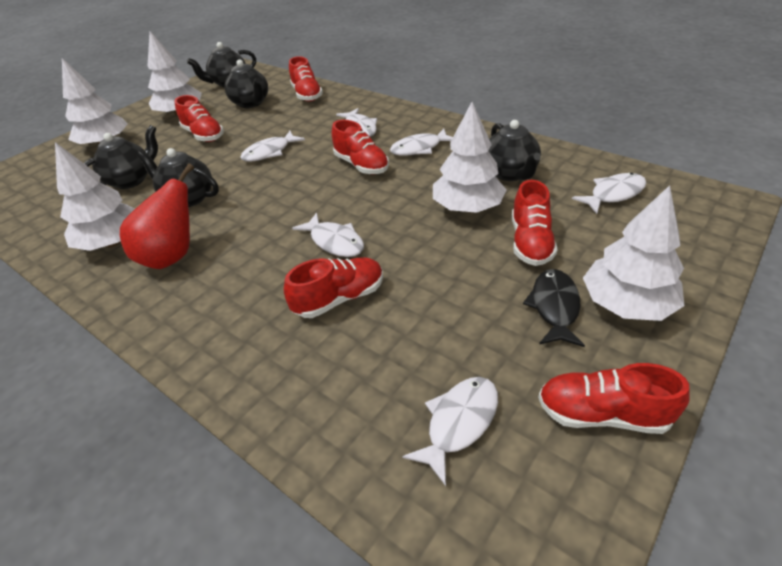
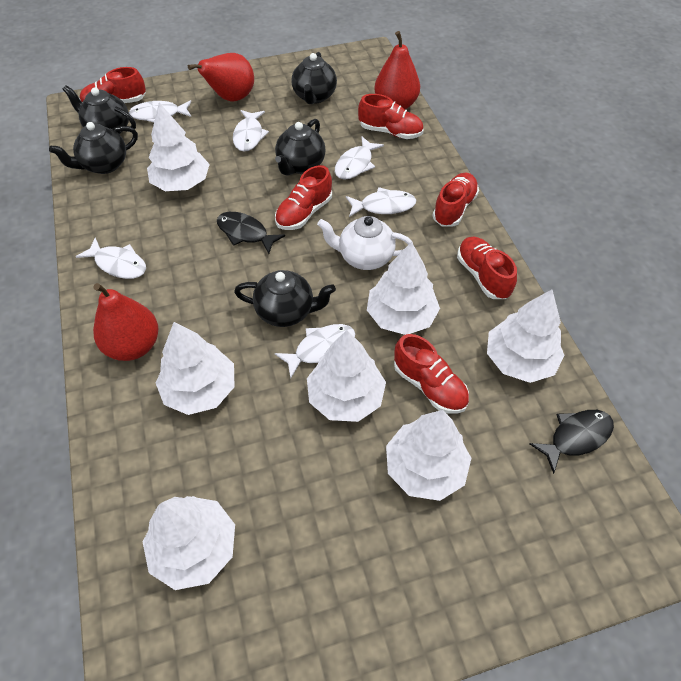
black fish: [523,269,585,347] = 1 -> [217,212,285,254] [530,410,614,474] = 2
red pear: [120,163,194,269] = 1 -> [93,283,159,361] [188,53,254,102] [374,31,420,110] = 3
white teapot: none = 0 -> [317,216,413,270] = 1
white tree: [55,142,135,251] [62,58,128,144] [148,31,202,116] [433,102,507,213] [583,185,684,321] = 5 -> [143,496,235,590] [147,103,210,191] [156,322,234,415] [307,330,386,422] [367,242,440,335] [386,410,471,501] [487,290,565,383] = 7

